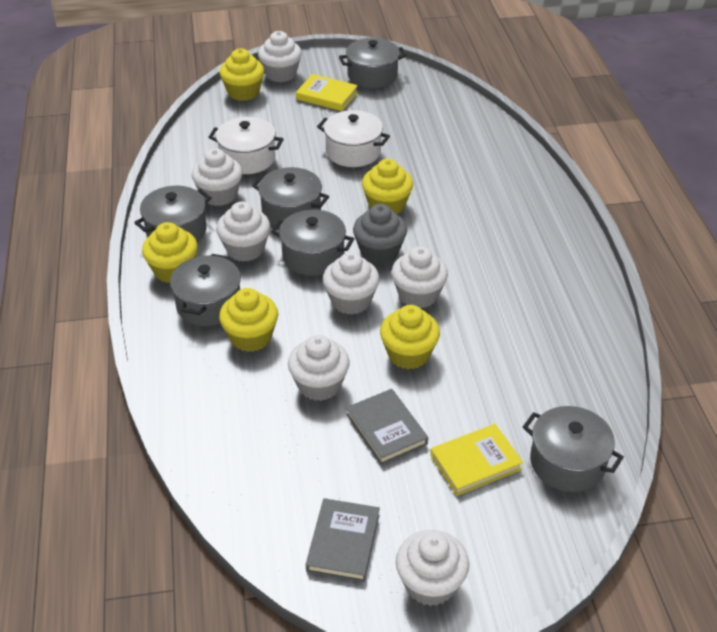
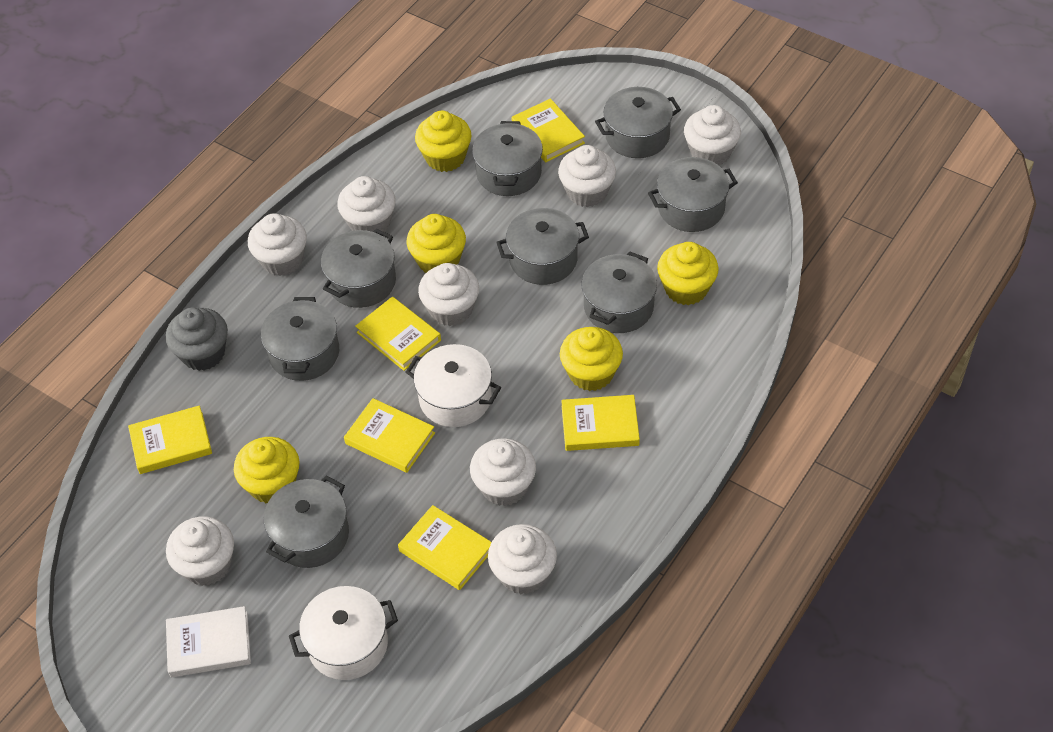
grey book: [306,498,380,582] [346,389,428,465] = 2 -> none = 0
grey pot: [134,186,211,242] [170,254,241,326] [252,167,329,228] [271,209,354,276] [339,38,407,88] [523,406,624,492] = 6 -> [261,297,339,381] [264,475,349,568] [321,229,396,308] [472,121,543,196] [496,208,589,285] [581,251,657,333] [595,87,681,158] [648,157,738,232] = 8
white book: none = 0 -> [166,606,251,677] = 1
white cupcake: [192,148,243,206] [216,202,270,262] [258,31,302,82] [288,335,350,401] [323,252,379,315] [391,246,448,308] [396,530,469,606] = 7 -> [166,516,234,586] [248,213,307,276] [337,176,396,234] [418,263,479,326] [470,438,536,506] [488,524,557,594] [558,145,616,207] [684,105,741,165] = 8
yellow book: [296,74,358,111] [430,424,523,496] = 2 -> [128,406,212,474] [344,398,435,473] [355,297,441,371] [398,505,492,590] [512,99,585,162] [561,395,640,451] = 6

